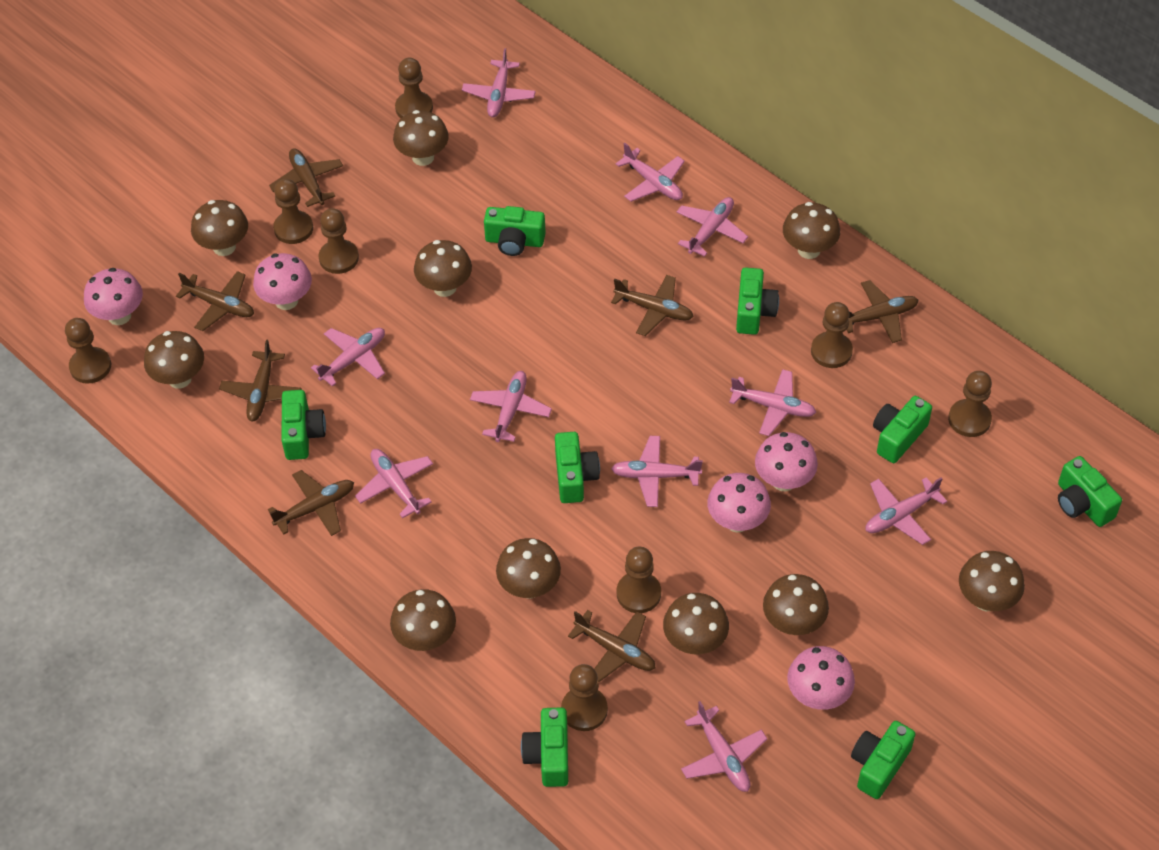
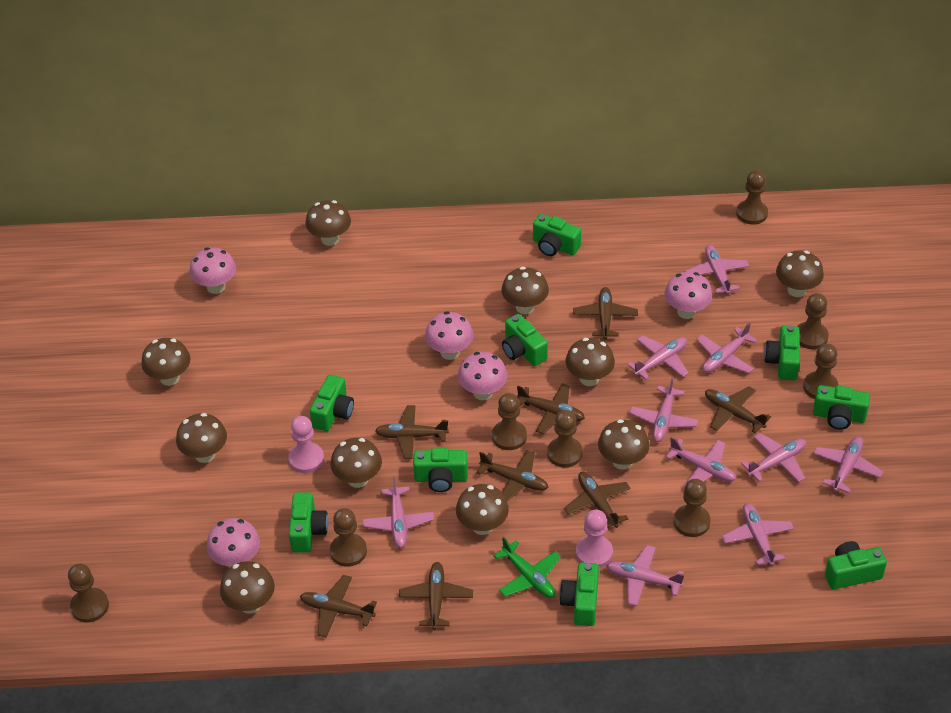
brown plane: [176,271,254,331] [219,340,302,422] [268,470,354,536] [269,148,343,207] [568,610,656,683] [611,275,694,336] [846,280,919,343] = 7 -> [300,575,377,638] [375,405,449,459] [399,562,473,630] [476,450,549,501] [517,383,585,434] [564,472,631,528] [573,287,638,339] [705,386,771,434] = 8
green camera: [281,390,326,460] [484,206,546,256] [521,708,568,787] [555,432,600,503] [736,267,779,335] [851,721,915,799] [873,396,932,463] [1058,456,1122,527] = 8 -> [289,492,328,552] [310,375,354,431] [413,448,468,492] [502,314,548,366] [533,214,581,256] [559,562,599,626] [764,325,800,380] [813,385,870,429] [825,541,887,589] = 9
green plane: none = 0 -> [494,537,561,598] = 1
pink pawn: none = 0 -> [288,416,324,473] [576,510,613,568] = 2

